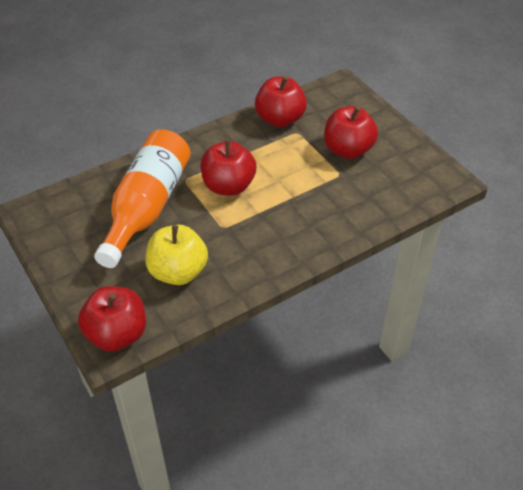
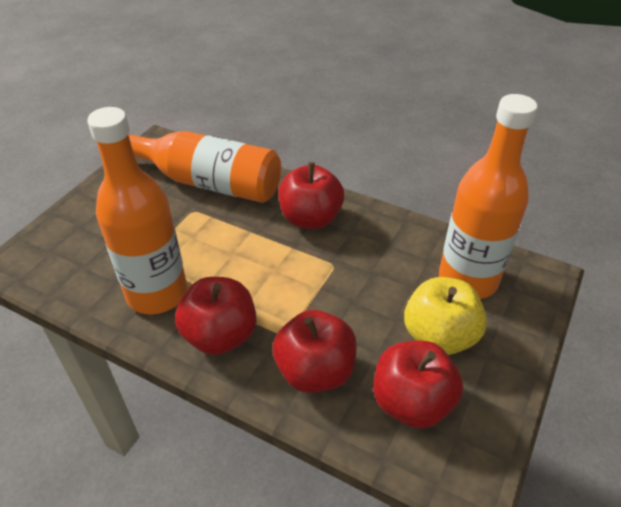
orange bottle: [94,129,191,268] = 1 -> [87,107,187,315] [128,131,281,203] [439,94,537,299] = 3

